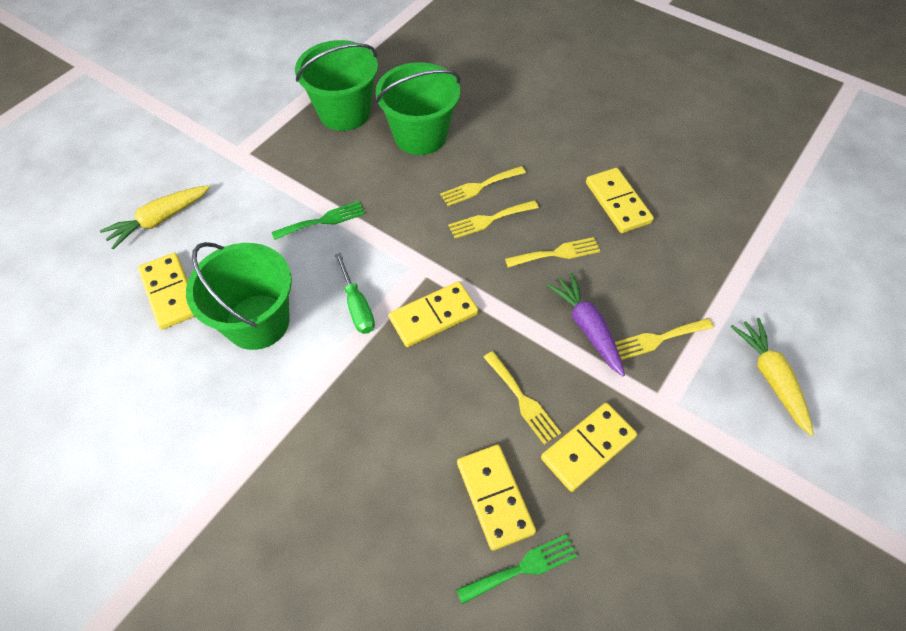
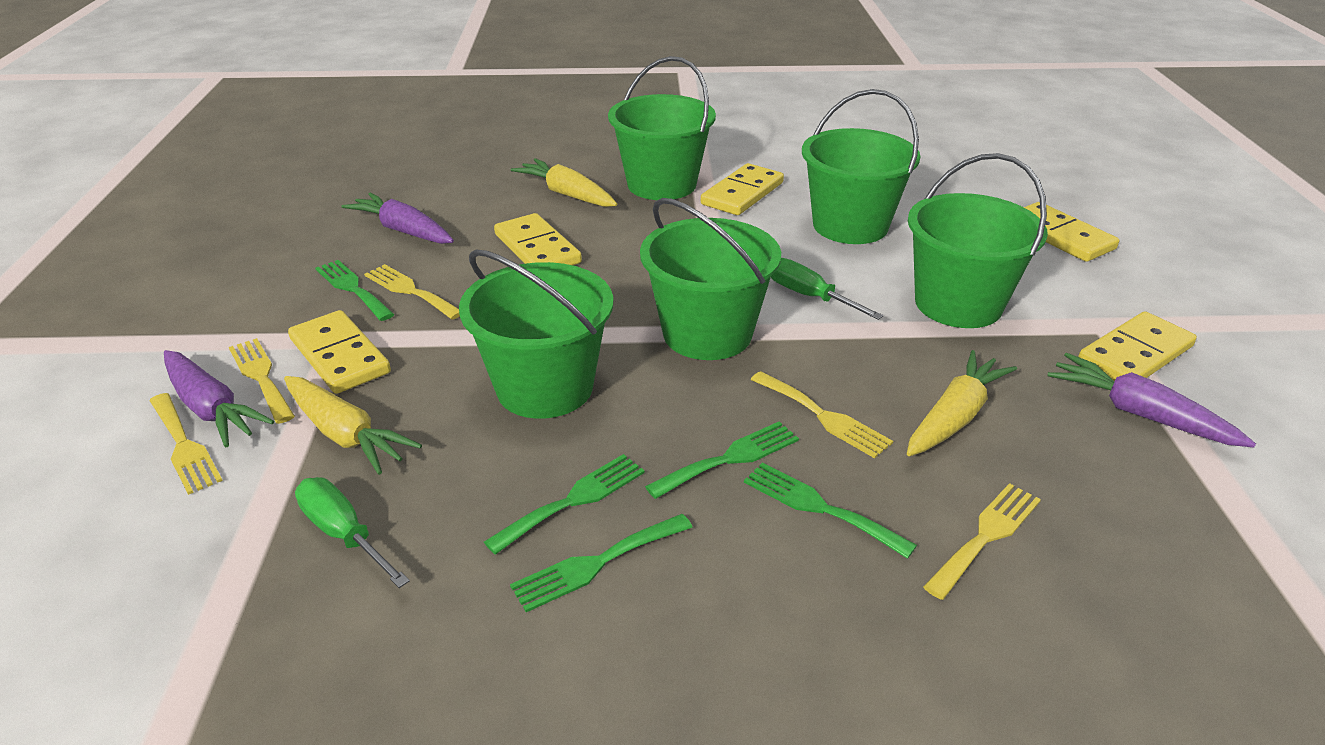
green bucket: [186,242,292,350] [295,40,378,131] [376,62,460,155] = 3 -> [459,249,613,419] [608,56,716,200] [640,198,781,360] [802,89,921,244] [908,153,1048,328] = 5
green fork: [272,201,365,240] [456,534,578,604] = 2 -> [315,260,394,321] [484,454,645,555] [510,514,693,612] [645,422,799,499] [744,463,917,559] = 5
green screwdriver: [335,253,375,334] = 1 -> [295,477,410,588] [771,258,884,320] = 2
purple carrot: [546,273,625,376] = 1 -> [164,350,274,447] [342,193,454,244] [1048,353,1256,448] = 3
yellow carrot: [100,185,210,250] [731,318,814,436] = 2 -> [284,376,422,475] [511,158,617,207] [907,350,1017,456] = 3

